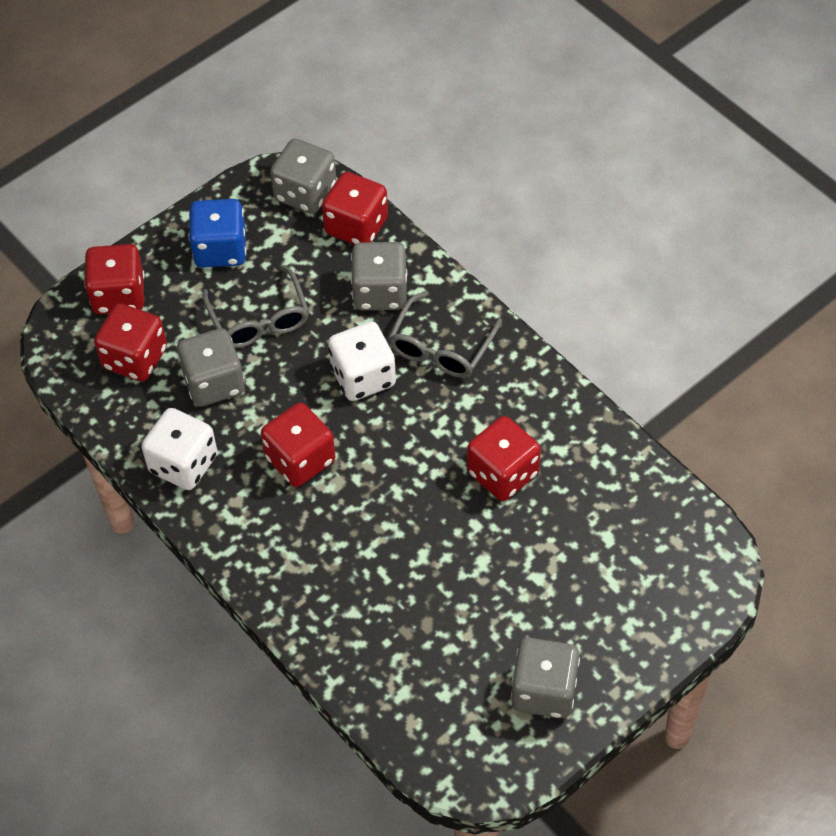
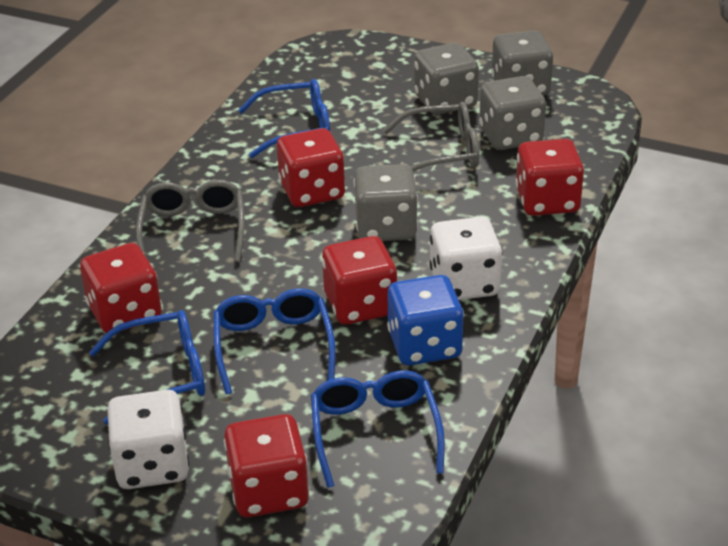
blue glasses: none = 0 -> [89,310,205,424] [213,289,336,394] [238,79,331,158] [311,370,445,488] = 4

